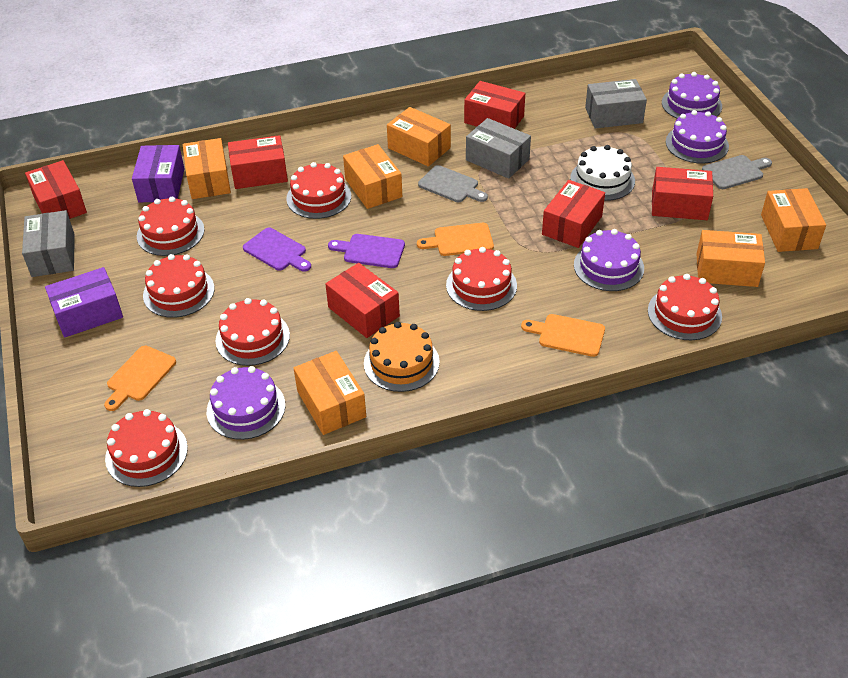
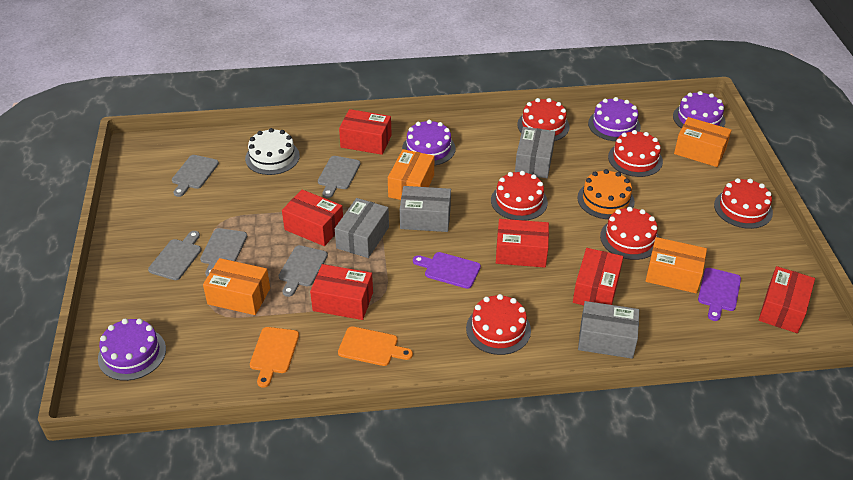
grey box: [22,210,75,277] [466,118,531,179] [585,79,647,129] = 3 -> [335,198,389,258] [400,186,451,232] [515,127,555,178] [578,301,639,359] = 4
grey cutting board: [418,165,488,202] [702,155,772,189] = 2 -> [148,231,201,280] [172,155,219,197] [200,228,247,277] [279,245,328,297] [318,156,360,198] = 5
orange box: [183,138,231,199] [294,351,366,435] [343,144,402,209] [387,107,451,166] [697,230,765,287] [761,188,826,252] = 6 -> [203,258,270,315] [388,149,434,200] [646,237,707,293] [674,117,732,167] = 4
orange cutting board: [104,346,176,411] [417,223,494,256] [521,314,605,357] = 3 -> [250,327,299,388] [338,326,413,366] = 2
purple box: [45,267,123,338] [132,145,185,202] = 2 -> none = 0
red cake: [105,409,188,487] [137,197,204,256] [143,254,214,318] [216,298,290,366] [286,162,351,219] [446,247,517,311] [648,274,722,340] = 7 -> [466,294,531,355] [491,171,548,221] [517,98,570,141] [600,207,659,260] [608,130,663,177] [714,178,773,229] = 6

